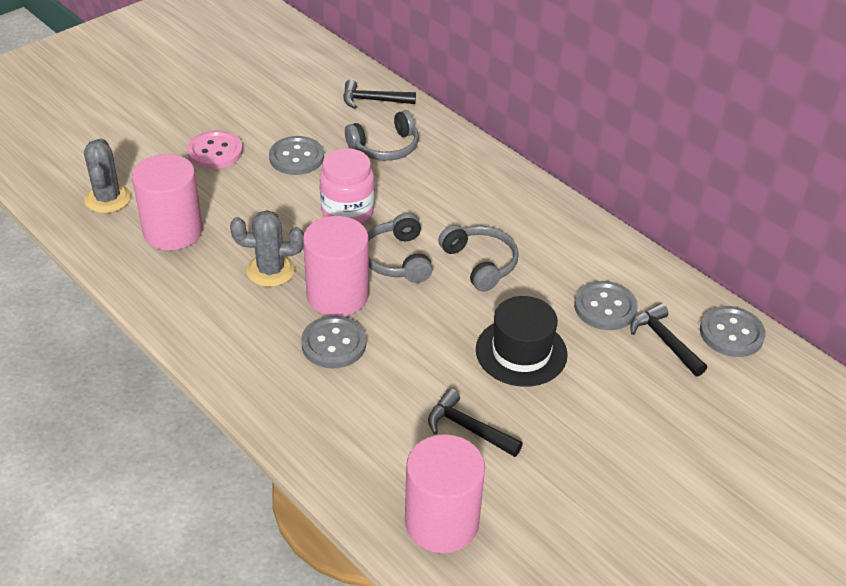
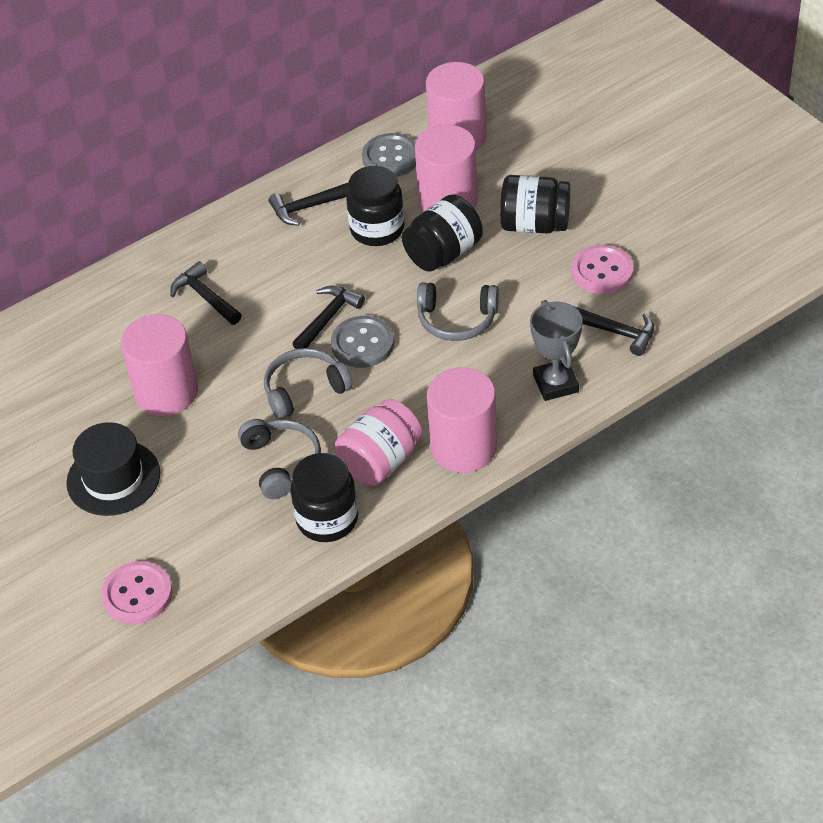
black hammer: [343,80,416,109] [428,389,523,457] [630,303,707,377] = 3 -> [170,261,242,325] [269,183,348,226] [292,286,365,349] [574,306,654,356] = 4
black jar: none = 0 -> [291,453,358,542] [346,166,405,246] [402,195,483,272] [500,175,570,233] = 4
grey button: [269,136,324,175] [301,316,366,369] [574,281,638,330] [700,306,766,357] = 4 -> [331,316,394,368] [362,133,416,177] = 2
grey cactus: [84,138,131,213] [230,210,304,287] = 2 -> none = 0
grey trophy: none = 0 -> [530,300,582,401] = 1
pink button: [187,130,243,169] = 1 -> [101,561,172,624] [572,244,634,294] = 2
pink cylinder: [132,154,203,250] [303,216,369,316] [405,434,485,553] = 3 -> [121,314,198,416] [415,124,478,212] [426,62,486,150] [427,368,497,473] = 4

